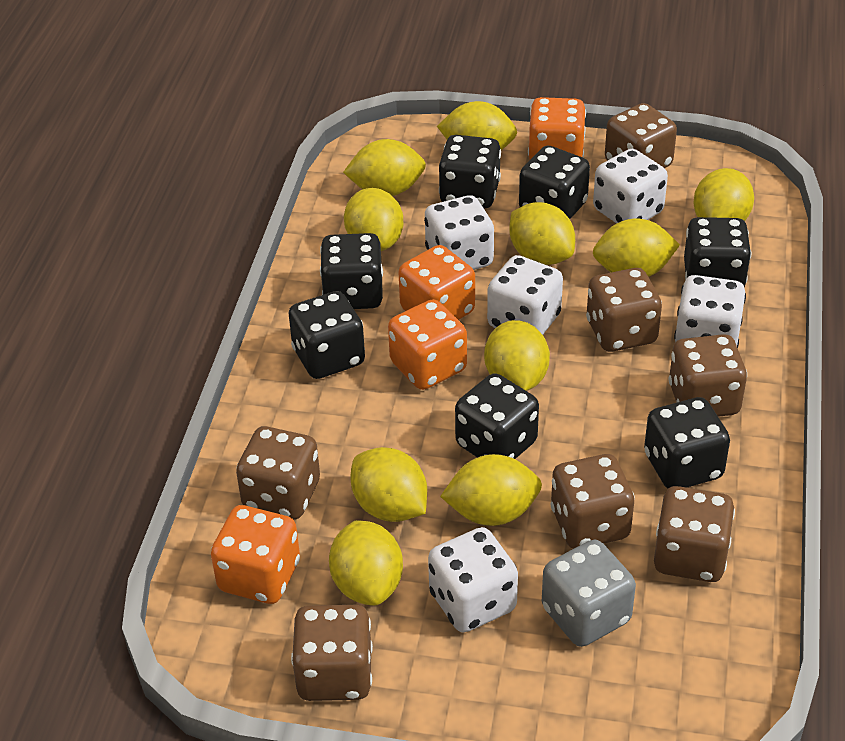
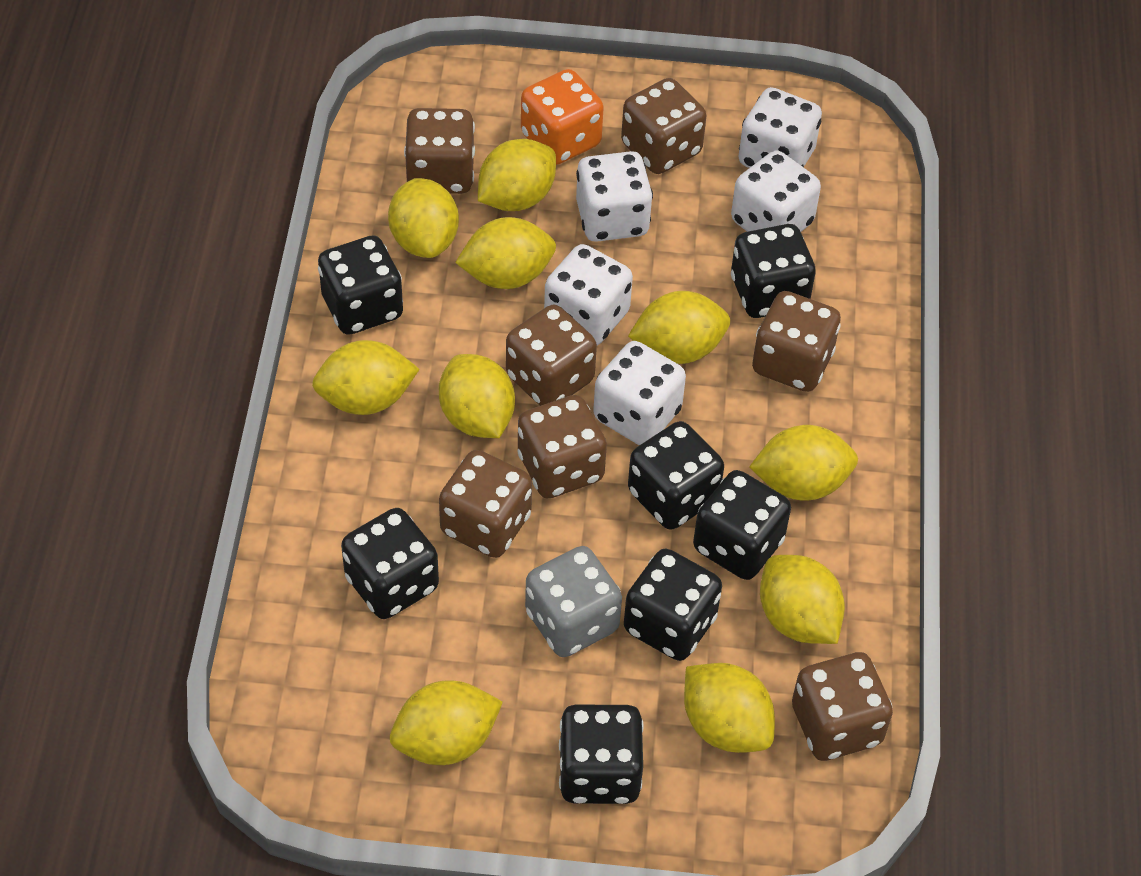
orange dice: [211,505,300,604] [388,299,467,390] [399,245,475,320] [528,97,586,159] = 4 -> [521,69,604,165] = 1

